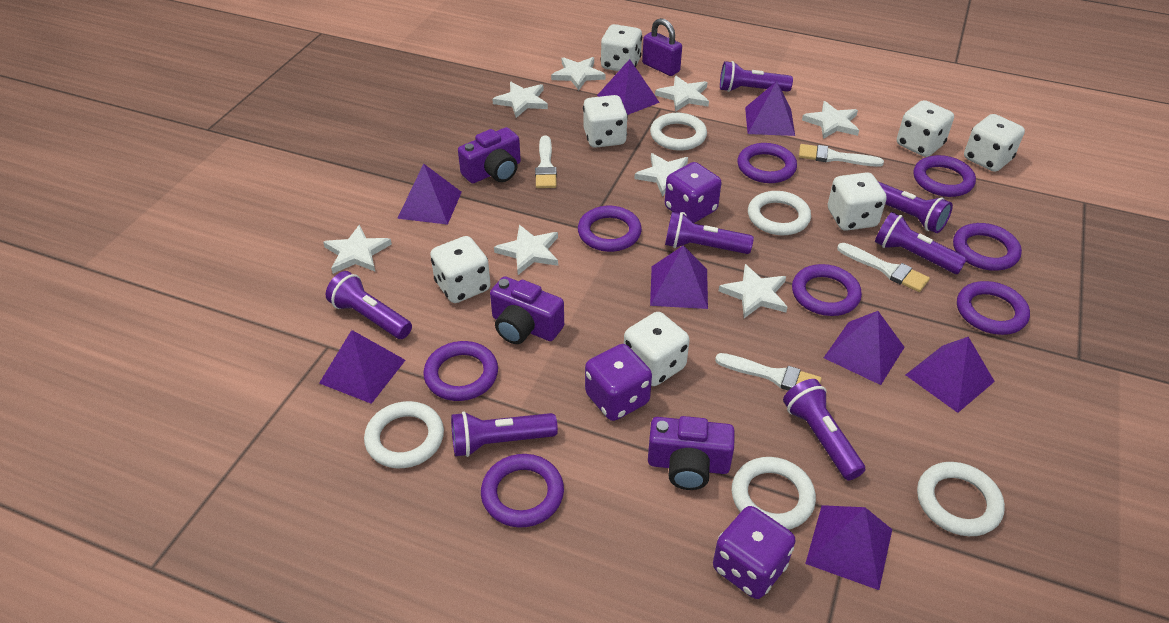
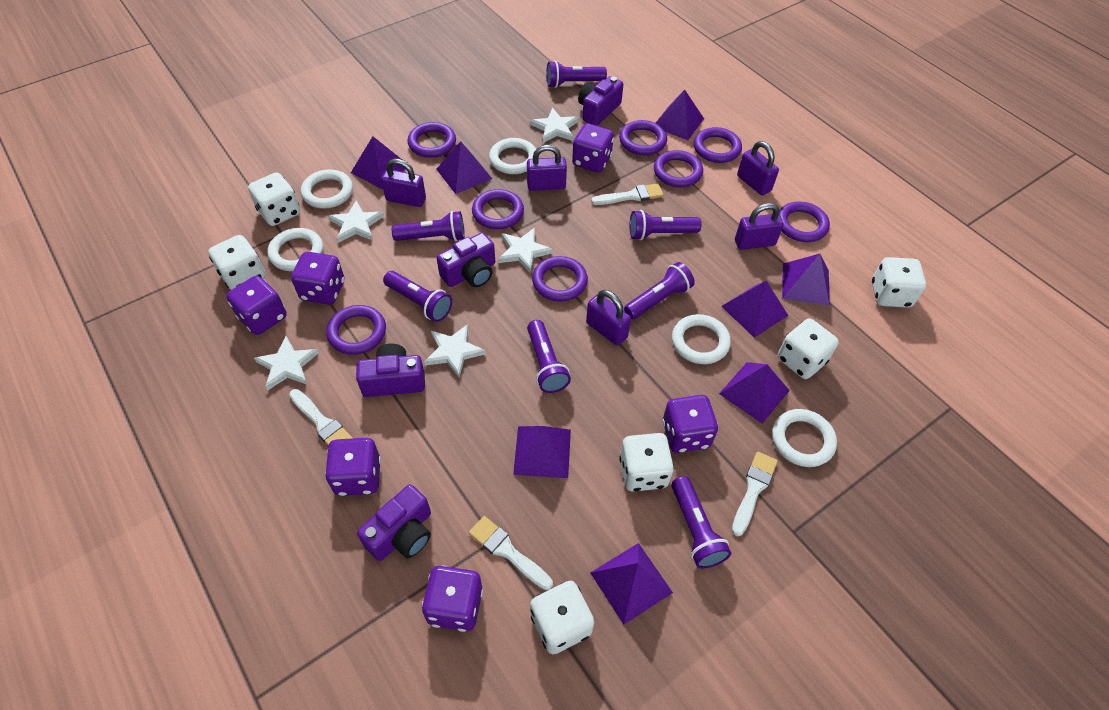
purple camera: [458,127,521,183] [490,276,564,344] [648,416,735,490] = 3 -> [356,344,425,397] [357,484,431,561] [437,232,495,287] [578,76,623,126] = 4
purple dice: [585,344,652,421] [665,162,721,223] [713,506,796,599] = 3 -> [226,276,287,335] [291,252,345,305] [325,438,381,496] [422,566,483,632] [572,123,614,173] [663,395,718,453] = 6
purple padlock: [642,18,682,76] = 1 -> [381,159,426,207] [527,145,567,191] [586,290,631,346] [735,203,784,250] [737,141,779,196] = 5
white dice: [430,236,491,303] [583,95,628,148] [601,24,642,71] [624,312,690,386] [828,172,887,231] [897,100,954,157] [964,114,1025,172] = 7 -> [208,235,265,290] [248,172,300,226] [530,581,594,654] [619,433,674,492] [778,318,839,379] [872,257,926,308] = 6
white star: [323,225,392,274] [492,82,548,118] [494,225,558,275] [551,57,606,90] [634,153,688,196] [655,76,709,111] [719,264,787,318] [802,101,859,139] = 8 -> [254,336,319,391] [328,200,384,243] [424,324,486,377] [498,228,553,273] [530,108,579,143] = 5

